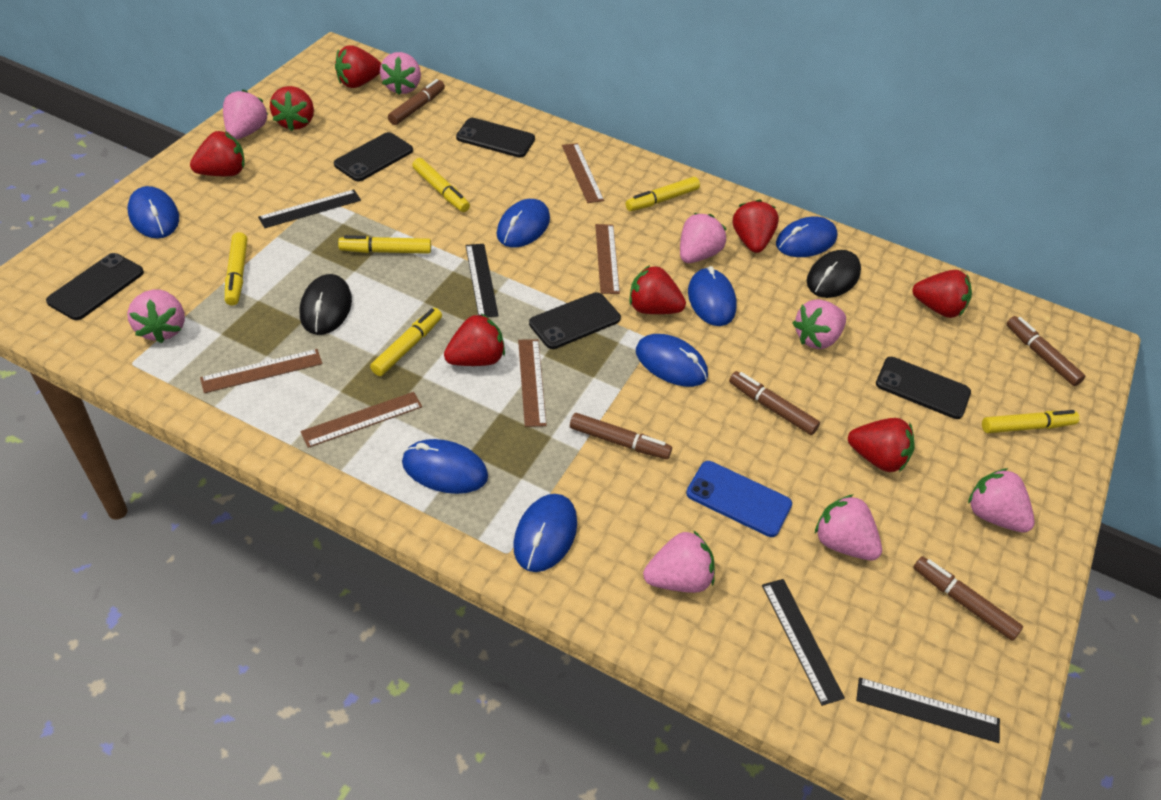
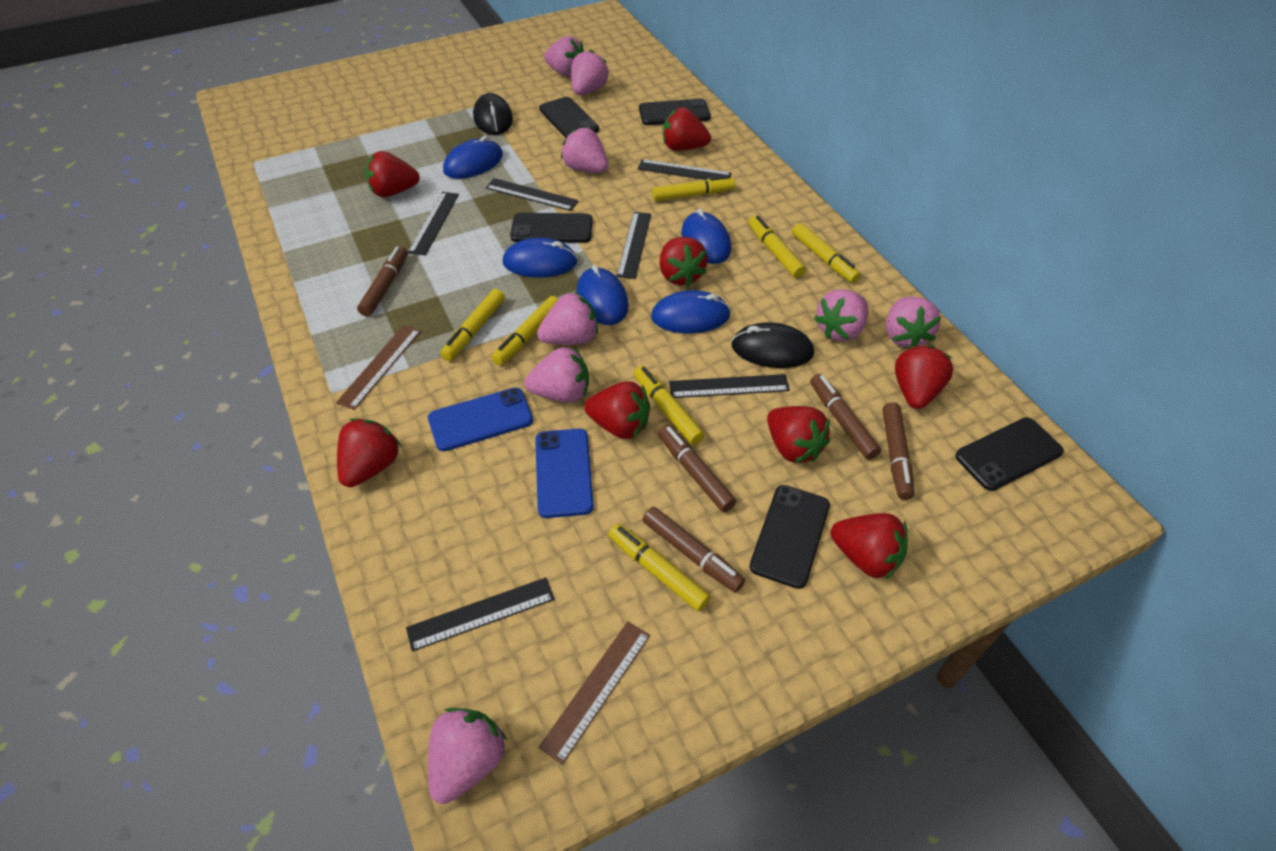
black ruler: [258,190,361,228] [466,244,499,317] [762,579,845,706] [856,677,1000,743] = 4 -> [406,577,555,651] [408,192,459,255] [486,178,579,211] [617,212,651,279] [638,159,732,180] [669,374,790,398] = 6
blue mouse: [128,186,179,239] [402,439,488,494] [496,199,550,247] [513,494,577,572] [636,334,708,387] [688,266,737,326] [776,217,838,257] = 7 -> [443,136,503,179] [503,238,578,278] [577,265,629,325] [651,290,731,333] [681,209,731,264] = 5
blue phone: [686,461,792,537] = 1 -> [428,387,533,451] [535,429,594,518] = 2
brown ruler: [200,349,323,393] [300,392,422,448] [518,339,547,427] [562,143,604,203] [595,224,620,294] = 5 -> [336,325,421,410] [539,622,650,764] = 2
yellow marker: [225,232,247,306] [338,235,431,254] [370,308,442,376] [412,158,470,212] [626,177,700,211] [982,410,1079,433] = 6 -> [440,289,505,361] [492,296,558,366] [608,524,711,611] [634,366,704,445] [652,175,735,201] [748,216,806,278] [792,223,861,283] = 7

